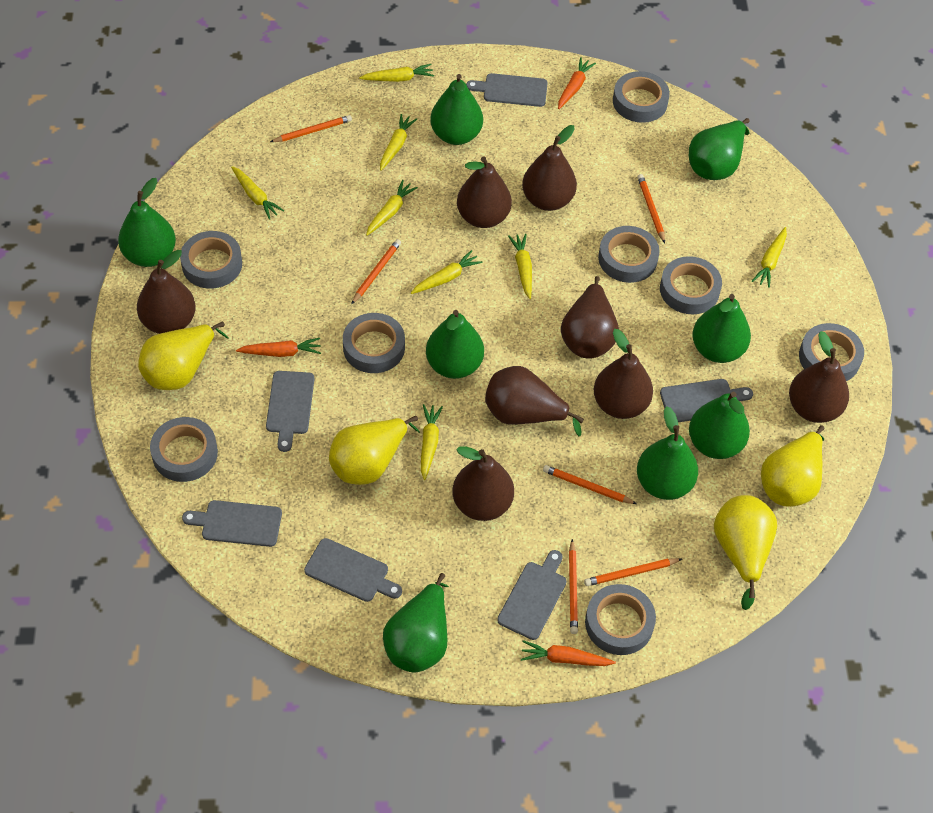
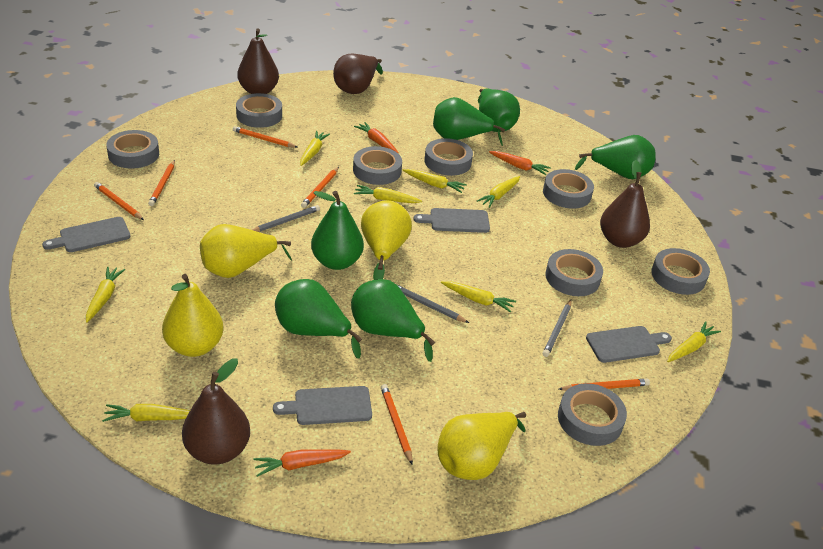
brown pear: [137,250,196,334] [452,446,514,521] [457,156,512,228] [485,366,584,436] [522,125,577,211] [561,276,619,359] [594,329,653,419] [789,331,849,423] = 8 -> [182,358,250,465] [237,28,279,94] [333,54,383,94] [600,160,650,248] = 4
green pear: [118,178,176,267] [383,573,449,672] [426,310,484,379] [430,74,483,145] [637,406,698,500] [689,118,750,180] [689,392,750,459] [692,294,751,363] = 8 -> [275,279,362,359] [311,191,364,270] [351,279,435,362] [433,97,505,146] [478,88,520,132] [575,135,656,179] = 6
grey cutting board: [182,500,282,547] [266,371,314,452] [304,538,402,602] [466,73,548,107] [497,550,567,640] [660,379,753,422] = 6 -> [42,217,131,252] [273,386,372,425] [413,208,490,233] [586,326,672,363] = 4
grey pencil: none = 0 -> [252,205,320,232] [396,284,469,323] [543,300,571,357] = 3

